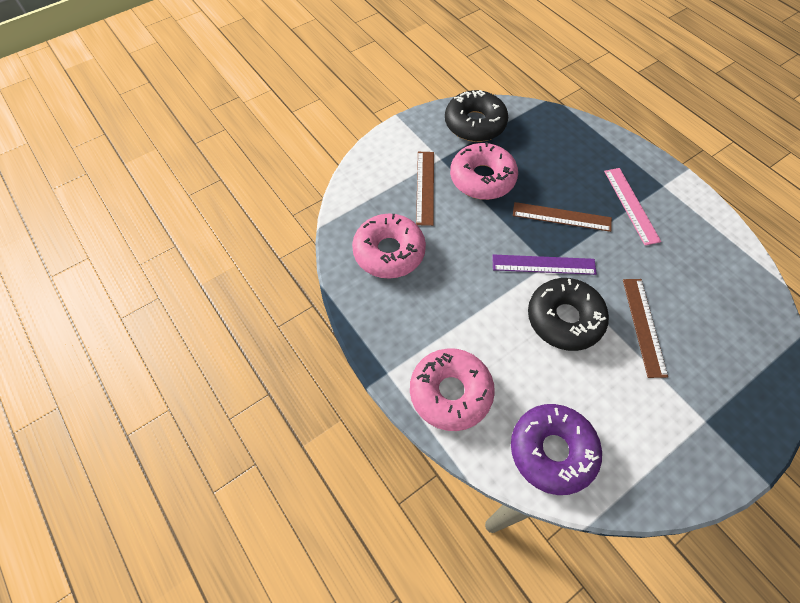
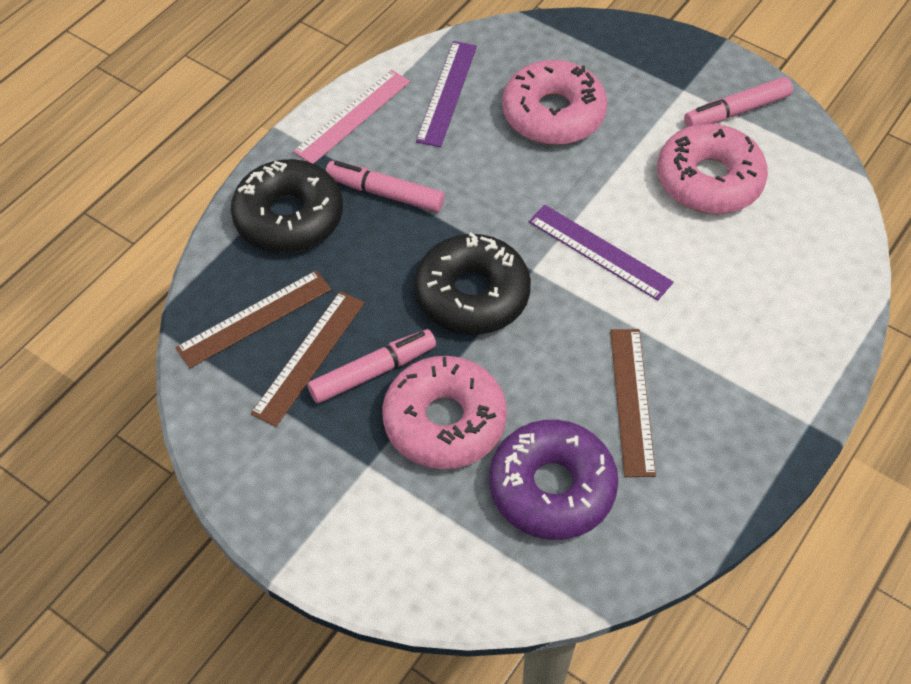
pink marker: none = 0 -> [308,329,436,403] [326,161,445,213] [684,77,793,127] = 3
purple ruler: [492,255,597,275] = 1 -> [416,41,477,147] [529,205,674,301] = 2

